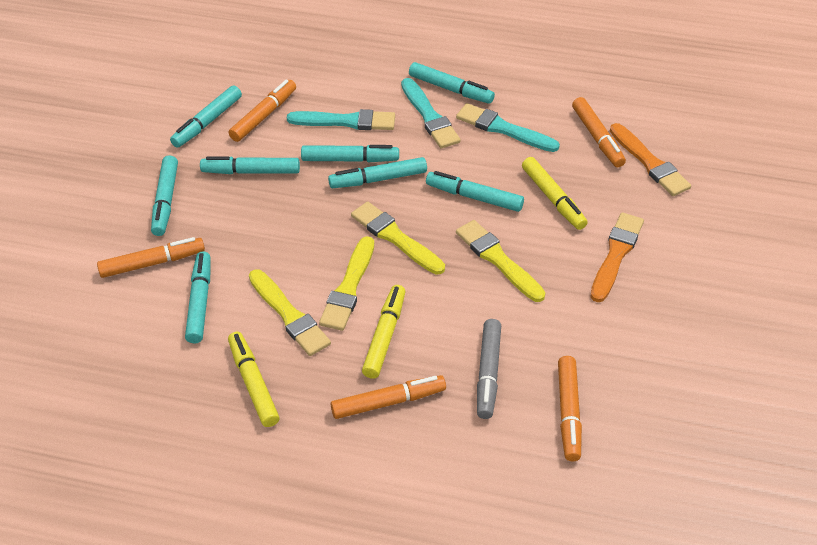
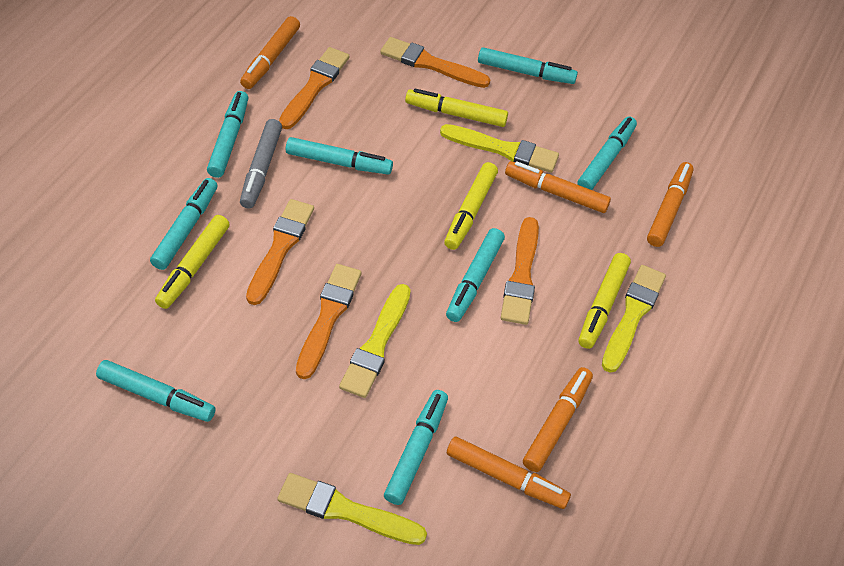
orange brush: [591,212,644,302] [610,123,691,196] = 2 -> [246,199,314,305] [279,47,349,129] [296,264,361,379] [380,37,490,88] [501,217,539,325] = 5
turquoise brush: [287,109,395,130] [401,78,461,148] [456,103,560,152] = 3 -> none = 0
yellow marker: [228,332,280,427] [362,285,406,379] [522,157,588,230] = 3 -> [155,215,230,309] [405,89,508,127] [444,162,498,250] [578,253,631,349] = 4

